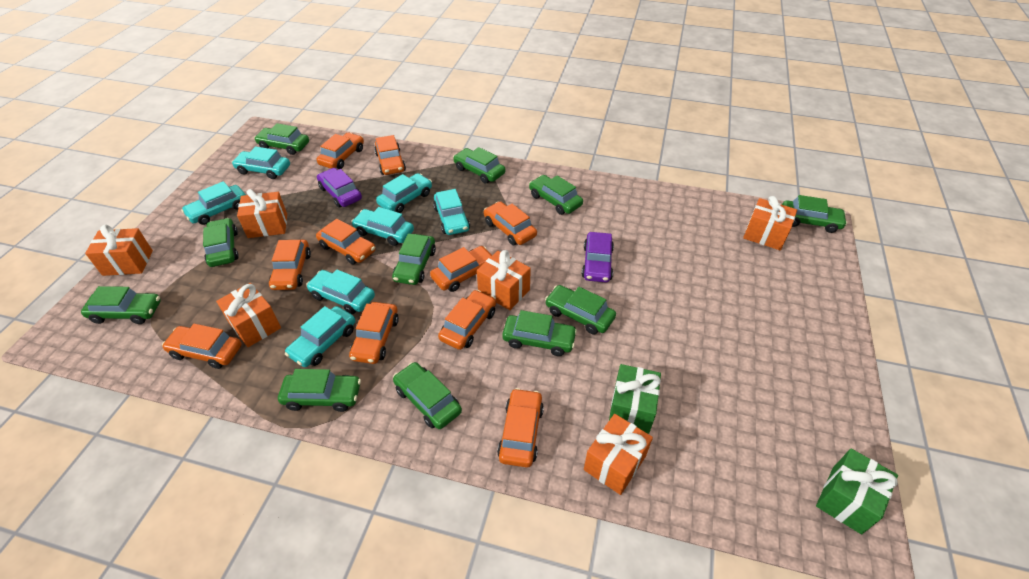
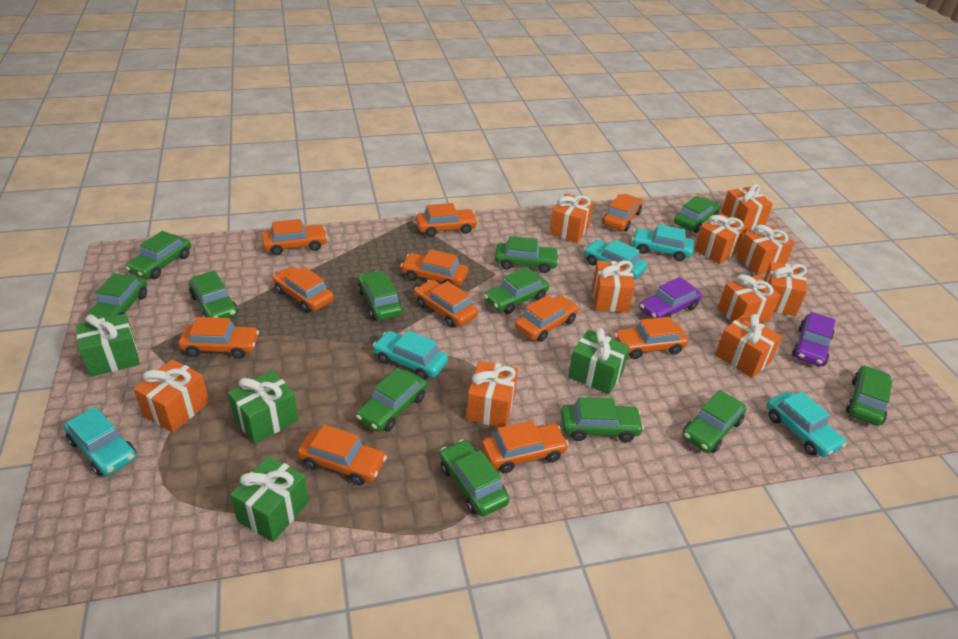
green car: [81,286,161,324] [203,218,239,267] [254,123,309,155] [278,369,361,412] [392,233,436,285] [393,362,462,429] [453,147,505,184] [502,310,577,356] [529,175,583,215] [545,285,616,335] [782,195,847,233] = 11 -> [86,273,147,319] [125,231,191,279] [189,270,238,318] [356,368,427,432] [357,271,403,321] [440,439,510,516] [484,267,549,314] [495,236,559,273] [561,397,644,442] [674,196,721,233] [682,390,747,453] [846,365,892,426] = 12
green gift: [609,364,661,434] [816,449,898,534] = 2 -> [76,314,140,377] [228,370,298,444] [230,456,309,542] [568,328,630,394] = 4
orange car: [162,324,242,369] [269,240,311,290] [316,219,376,265] [317,133,364,169] [349,302,399,364] [374,135,406,175] [430,246,492,292] [438,290,496,350] [484,201,537,245] [497,388,544,468] = 10 -> [179,317,259,359] [262,219,328,255] [272,266,334,312] [297,425,387,485] [400,249,468,286] [414,280,478,327] [416,203,478,237] [482,421,569,473] [515,295,579,342] [603,194,643,231] [614,317,688,359] = 11
orange gift: [85,225,153,276] [216,283,281,347] [237,189,287,238] [477,250,531,310] [584,414,653,495] [743,196,797,250] = 6 -> [134,359,209,433] [466,361,518,427] [549,194,594,243] [592,260,635,313] [694,214,748,264] [715,314,782,378] [718,274,780,323] [721,184,773,231] [737,224,795,275] [764,262,807,316] = 10
turquoise car: [181,181,246,225] [232,147,290,179] [285,306,356,367] [306,269,375,314] [351,207,414,246] [376,173,432,213] [433,189,470,235] = 7 -> [64,407,136,476] [373,330,448,380] [584,239,647,279] [632,224,694,261] [766,391,846,457] = 5

